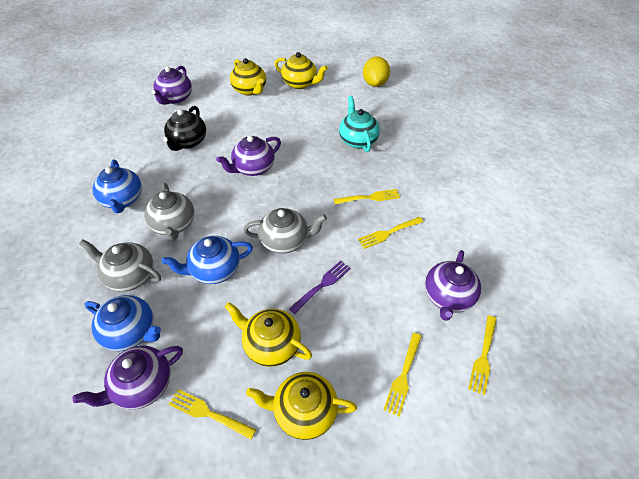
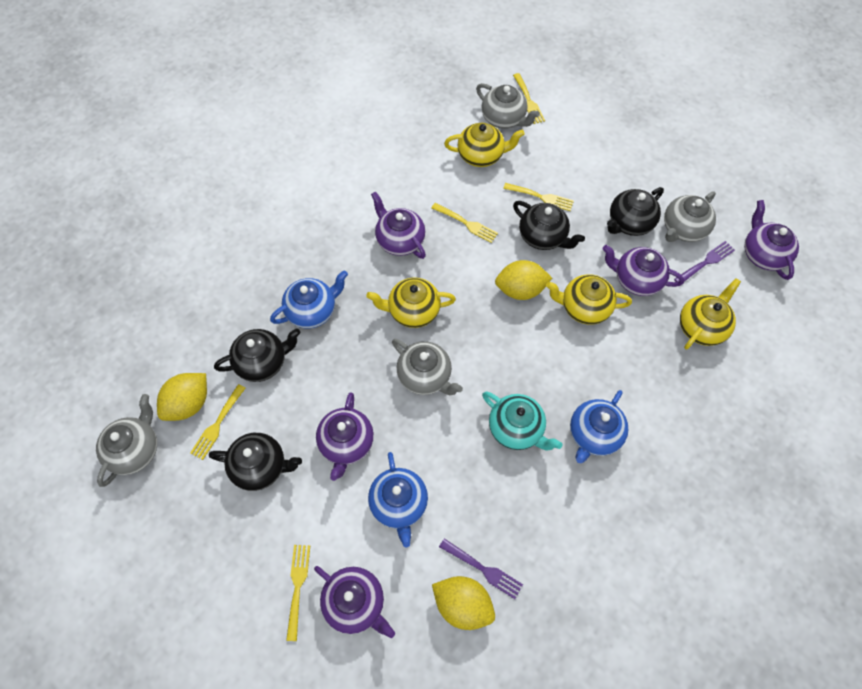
black teapot: [163,106,206,151] = 1 -> [209,433,302,491] [214,328,300,382] [513,201,585,250] [607,187,664,236] = 4
grey teapot: [79,239,161,292] [144,183,194,241] [243,208,327,254] = 3 -> [96,394,157,487] [392,338,463,395] [476,83,540,129] [664,191,716,242] = 4
purple fork: [289,261,351,314] = 1 -> [439,539,523,599] [674,241,735,282] = 2
purple teapot: [73,346,183,409] [152,66,192,105] [216,136,281,176] [425,250,481,321] = 4 -> [314,566,395,638] [316,392,374,481] [371,191,426,259] [602,245,684,296] [744,200,799,280] = 5
yellow lemon: [363,56,390,87] = 1 -> [157,373,207,421] [432,576,495,630] [495,260,552,300] = 3

